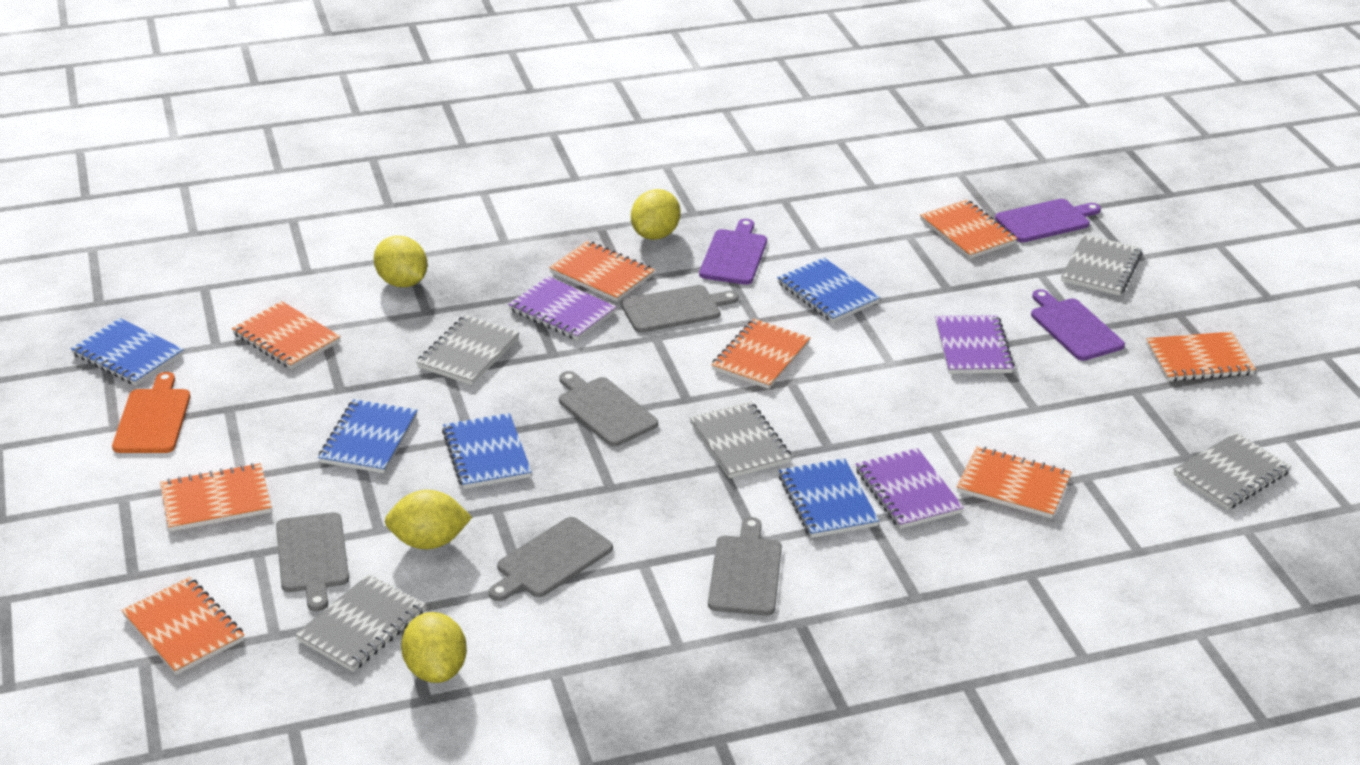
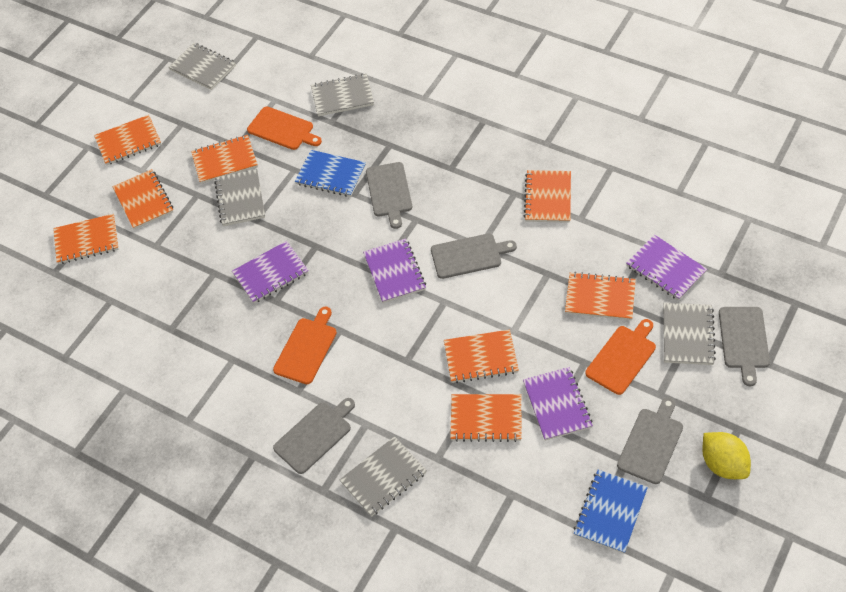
blue notebook: [71,318,184,385] [318,399,417,473] [442,413,532,489] [777,258,880,323] [779,458,879,538] = 5 -> [295,150,366,197] [574,470,648,554] = 2
orange cutting board: [112,372,190,453] = 1 -> [247,106,322,150] [273,307,337,384] [585,319,656,395] = 3
purple cutting board: [699,219,767,285] [995,199,1101,242] [1031,289,1125,361] = 3 -> none = 0
purple notebook: [508,276,616,340] [856,448,964,529] [935,315,1015,374] = 3 -> [232,241,309,303] [363,238,426,303] [523,367,593,441] [626,235,707,301] = 4
yellow lemon: [374,236,428,287] [385,490,472,549] [401,612,467,683] [631,189,680,240] = 4 -> [702,432,751,479] = 1

